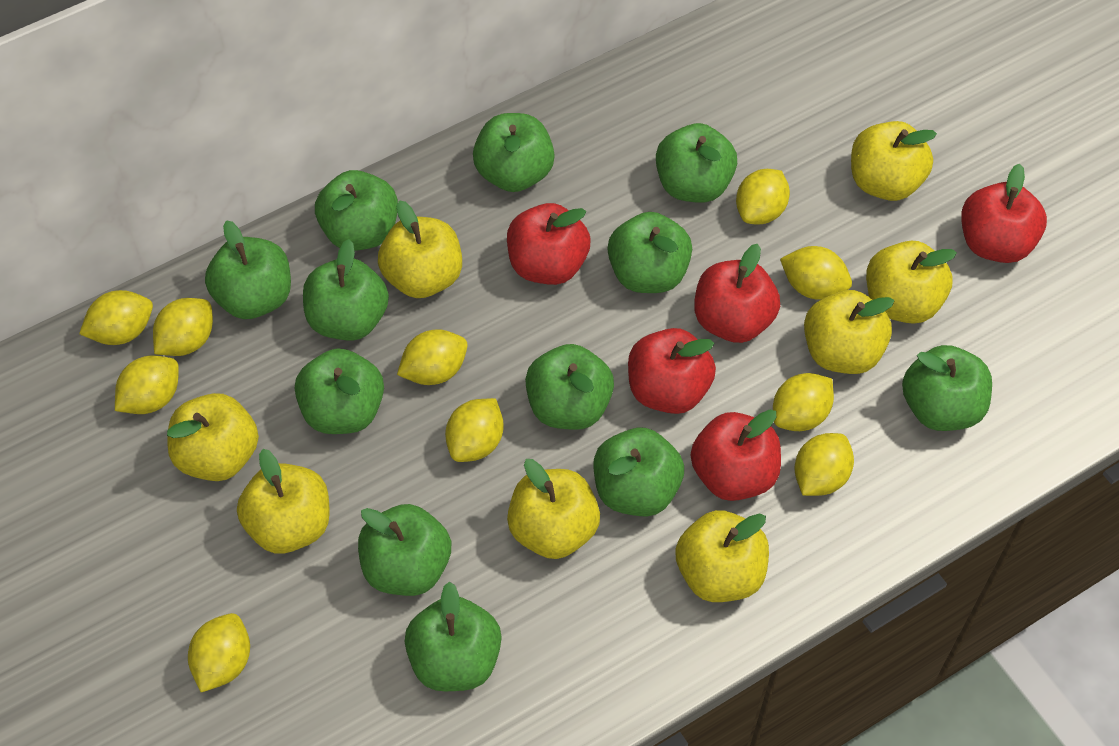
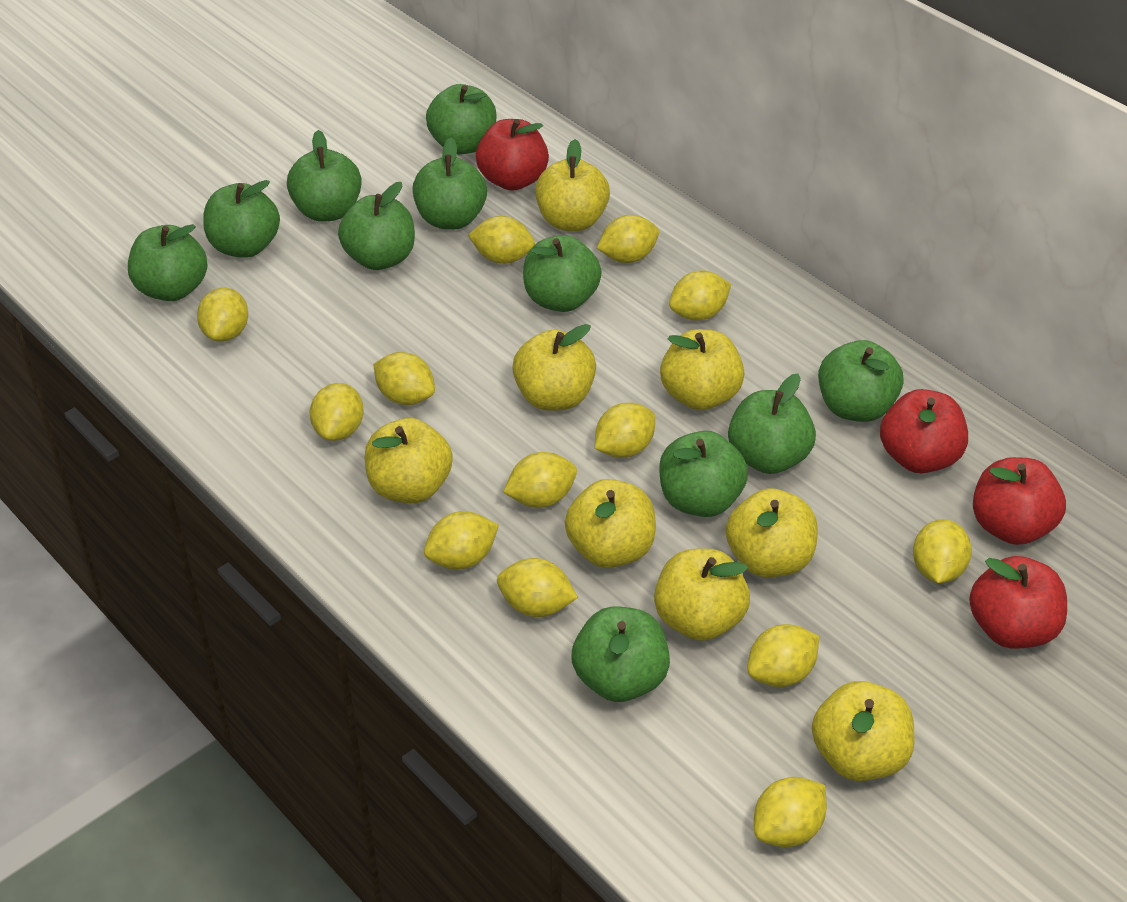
green apple: [205,220,291,319] [295,348,384,434] [303,239,389,341] [315,170,398,251] [358,504,451,596] [404,582,502,691] [473,113,555,192] [525,344,614,430] [594,428,684,517] [608,212,692,293] [656,123,737,203] [902,345,992,431] = 12 -> [128,224,208,301] [203,180,280,258] [287,130,362,222] [338,182,415,270] [413,138,487,229] [426,84,496,154] [523,235,602,312] [571,606,670,702] [659,431,748,517] [728,374,816,474] [818,340,903,422] = 11
red apple: [507,203,591,285] [628,328,716,414] [691,409,781,501] [694,244,780,343] [961,164,1047,263] = 5 -> [476,119,549,191] [880,389,968,473] [969,556,1067,649] [973,457,1066,545] = 4
yellow lemon: [79,290,153,345] [115,355,179,414] [153,298,213,356] [188,613,250,692] [397,329,468,385] [445,398,504,462] [736,169,790,224] [773,373,834,431] [780,246,852,300] [794,433,854,496] = 10 -> [197,288,248,342] [310,383,364,441] [374,352,435,405] [424,511,499,570] [468,216,535,264] [497,558,578,617] [503,452,577,508] [595,402,655,458] [597,215,659,263] [669,270,731,321] [747,624,819,687] [754,777,827,847] [913,519,972,583] = 13

